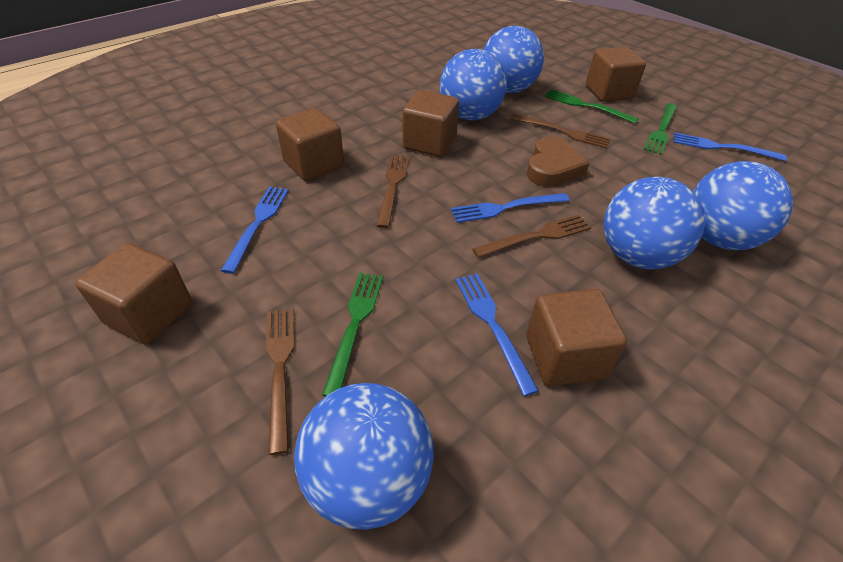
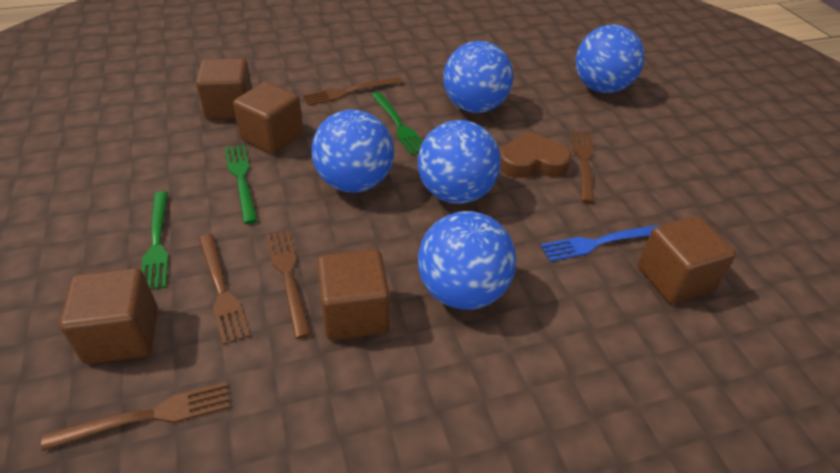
blue fork: [221,187,289,274] [451,193,570,223] [455,274,539,396] [674,133,787,161] = 4 -> [541,225,660,262] = 1
brown fork: [266,308,294,455] [376,154,410,228] [472,215,592,258] [510,114,611,149] = 4 -> [41,382,230,451] [199,234,250,345] [266,230,311,339] [303,77,403,106] [573,130,594,203] = 5

